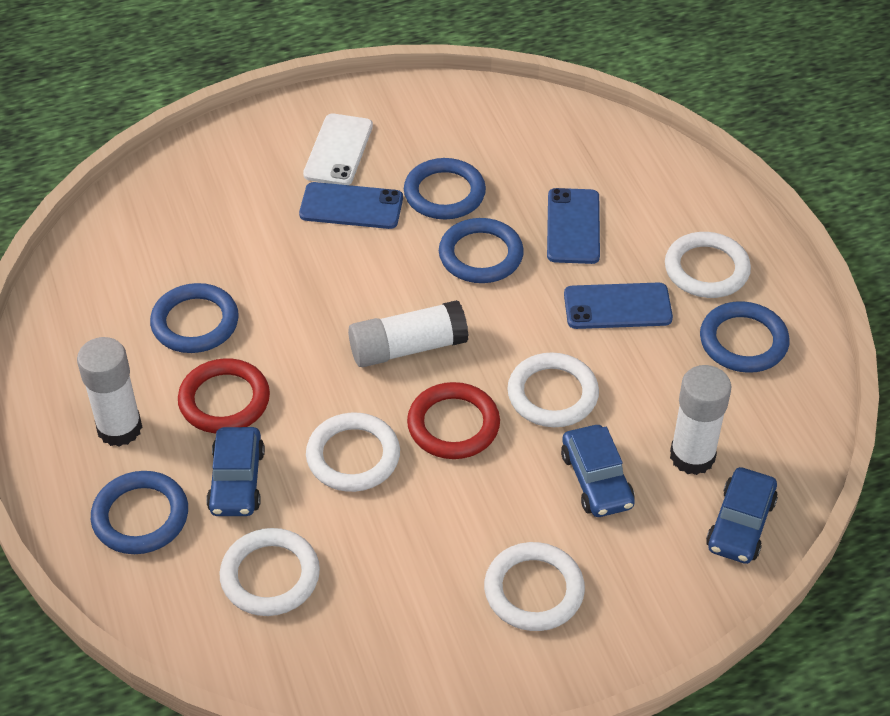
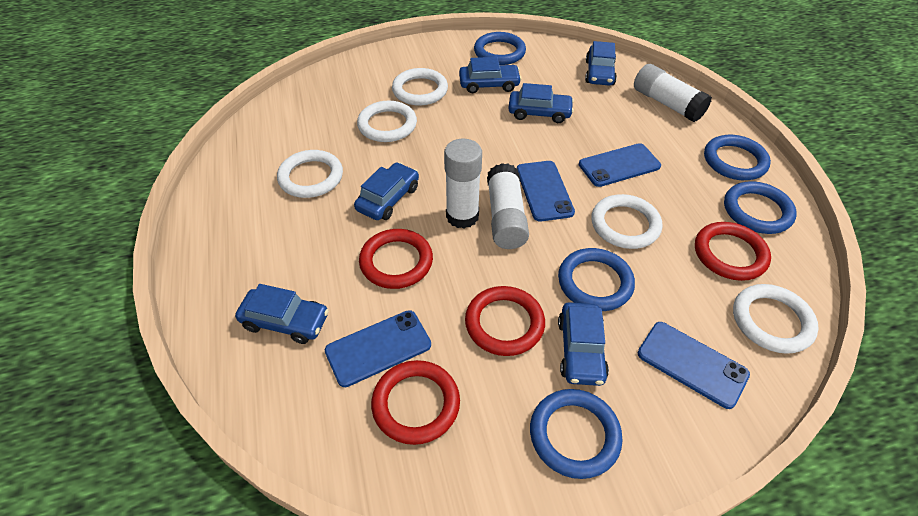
blue car: [206,427,265,516] [561,425,635,517] [706,467,778,564] = 3 -> [235,284,329,344] [354,162,419,220] [459,57,522,93] [508,83,574,123] [558,302,609,386] [585,41,617,86] = 6
blue phone: [299,182,403,229] [547,188,600,264] [564,282,673,329] = 3 -> [325,310,431,387] [517,161,575,221] [579,143,661,187] [638,322,750,409] = 4
red ring: [178,358,270,433] [407,382,500,459] = 2 -> [359,229,433,289] [371,360,460,445] [465,286,545,356] [695,222,771,281] = 4
white phone: [303,113,373,185] = 1 -> none = 0

